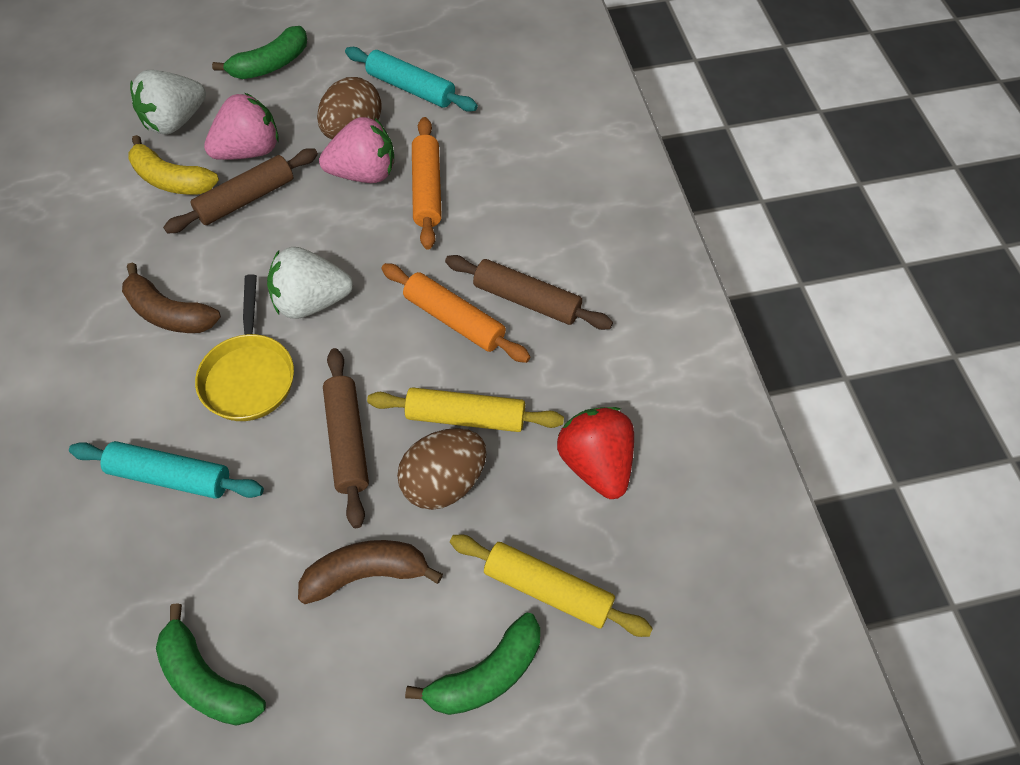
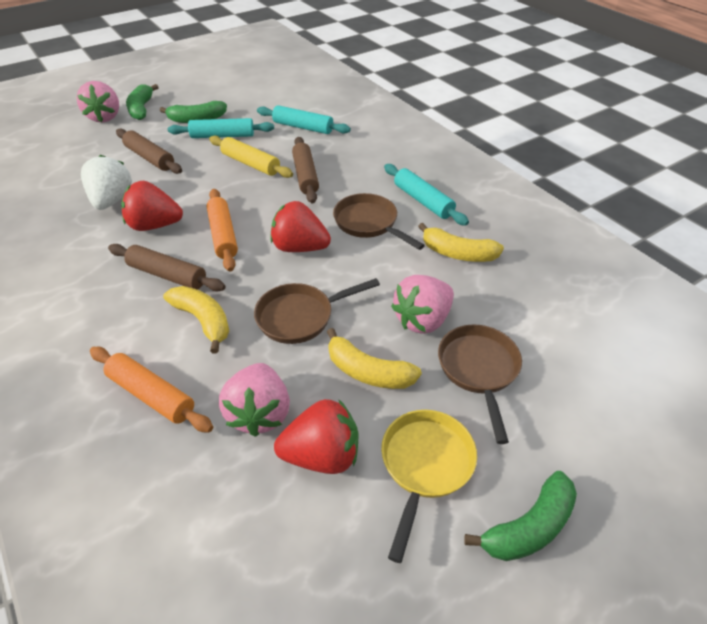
brown banana: [122,262,221,333] [298,540,443,604] = 2 -> none = 0
brown egg: [317,77,382,139] [397,428,486,510] = 2 -> none = 0
brown pan: none = 0 -> [254,278,380,344] [333,193,425,250] [438,325,522,444] = 3
pink strawberry: [204,93,279,160] [319,117,394,183] = 2 -> [76,81,119,123] [219,363,290,437] [391,275,454,334] = 3
red strawberry: [557,407,634,499] = 1 -> [121,180,183,231] [270,201,331,252] [274,399,358,474] = 3
turquoise rolling pin: [69,441,264,499] [345,47,478,111] = 2 -> [168,118,274,138] [257,105,351,134] [384,164,469,226] = 3
white strawberry: [130,70,206,135] [267,247,353,319] = 2 -> [81,155,132,210] = 1
yellow banana: [128,135,219,195] = 1 -> [163,286,229,353] [327,328,422,389] [418,223,504,262] = 3
yellow rolling pin: [367,387,564,432] [450,535,653,637] = 2 -> [209,136,293,178] = 1

